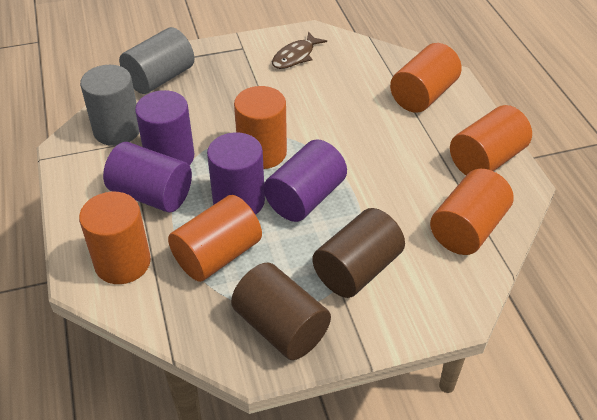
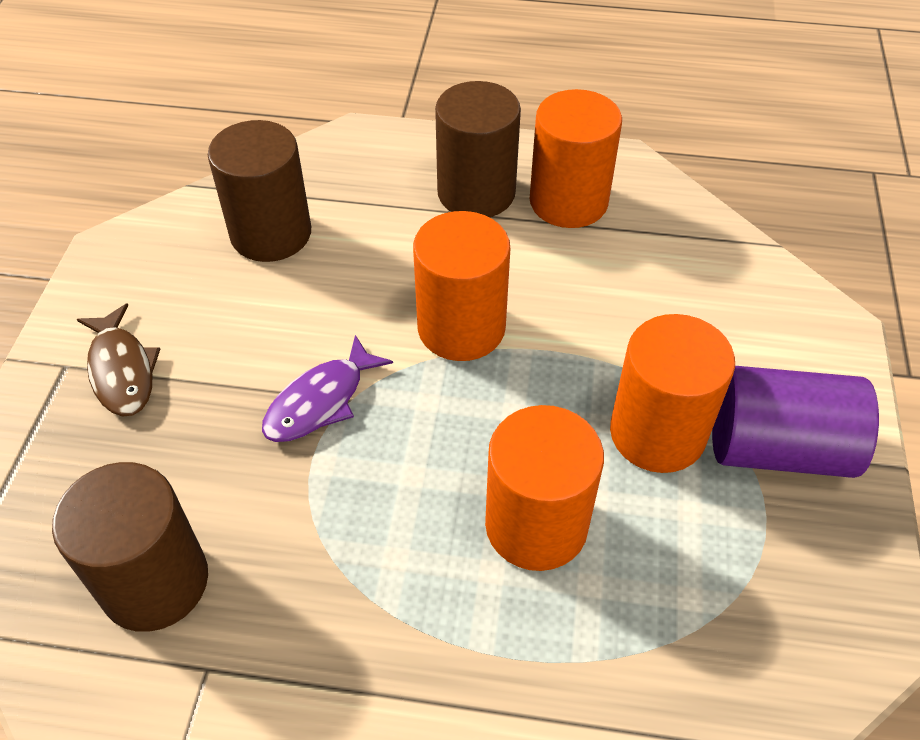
brown cylinder: [231,263,331,360] [312,208,405,298] = 2 -> [52,462,208,632] [208,120,311,262] [435,81,521,217] = 3
grey cylinder: [80,65,140,146] [119,27,194,94] = 2 -> none = 0
orange cylinder: [79,192,151,284] [168,195,262,282] [234,86,287,169] [390,43,462,113] [430,169,514,255] [450,105,532,175] = 6 -> [413,211,511,361] [485,405,604,571] [530,89,622,228] [610,314,735,473] = 4
purple cylinder: [103,142,192,213] [135,90,194,166] [207,132,265,215] [264,139,347,222] = 4 -> [712,366,879,478] = 1
purple fish: none = 0 -> [262,335,393,442] = 1

